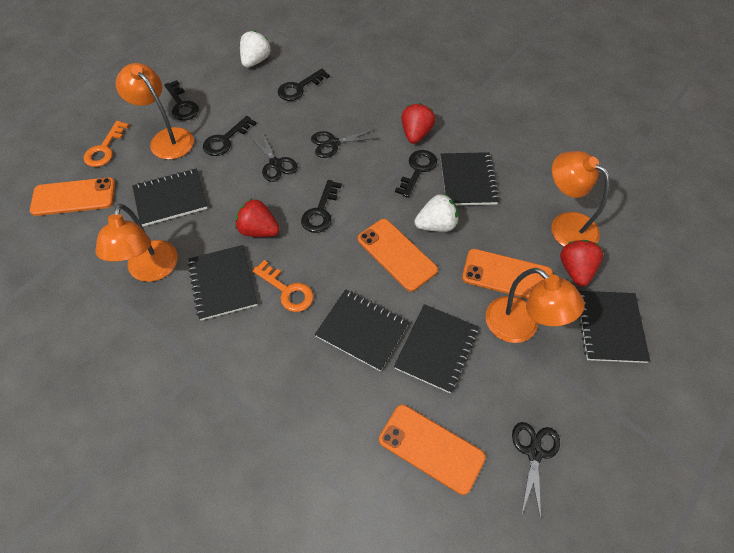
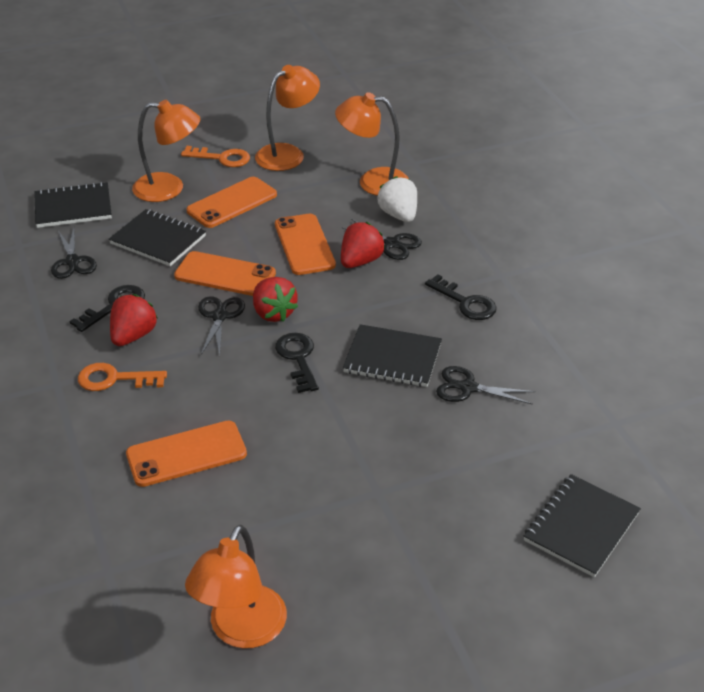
black key: [164,80,199,121] [203,116,256,156] [278,68,330,101] [301,180,342,233] [395,150,437,198] = 5 -> [70,285,145,332] [275,333,319,393] [425,274,497,320] = 3
black notebook: [132,169,208,226] [188,245,257,320] [315,289,410,371] [394,304,479,393] [440,152,500,205] [579,291,650,363] = 6 -> [34,182,112,228] [109,209,206,266] [343,324,442,387] [524,474,641,577] = 4
black scissors: [251,132,298,182] [311,129,377,158] [512,422,560,520] = 3 -> [51,228,97,279] [198,296,245,356] [341,219,422,260] [436,366,535,405] = 4
white strawberry: [240,30,271,68] [414,194,459,232] = 2 -> [377,176,417,222] = 1

